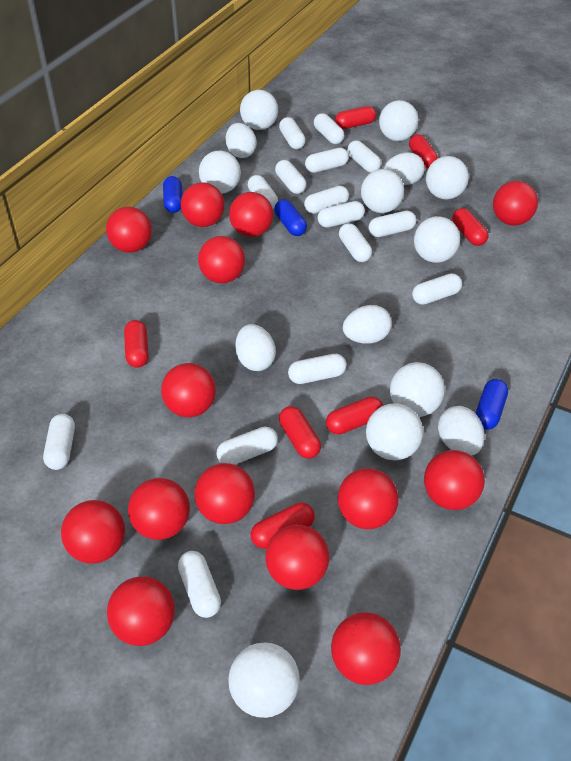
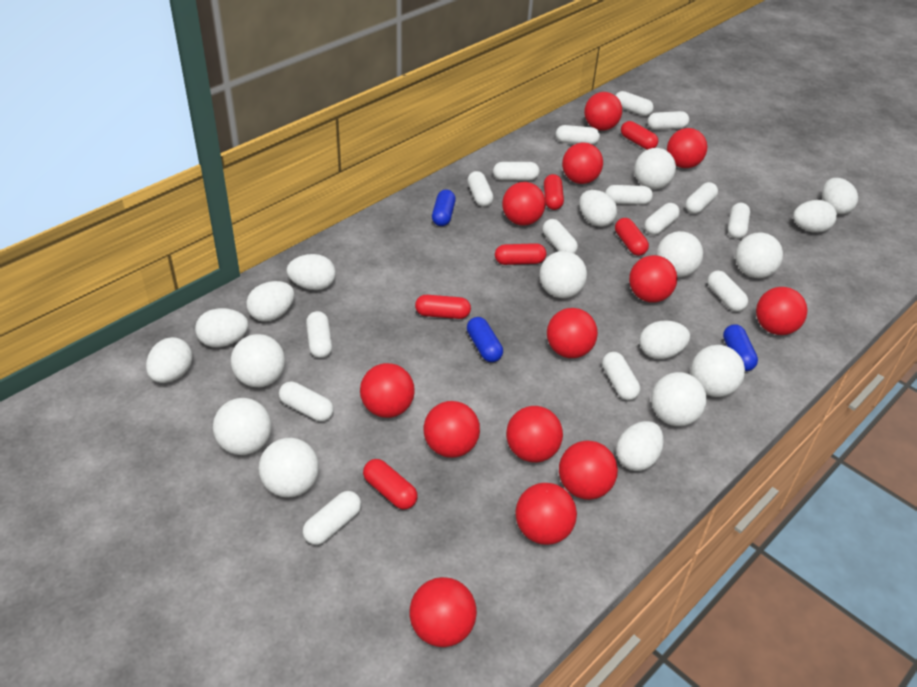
red ball: [61,500,125,564] [106,207,152,253] [107,576,175,646] [128,478,190,540] [161,363,216,417] [181,182,225,227] [195,463,255,524] [198,236,245,283] [229,192,273,237] [265,525,329,590] [331,612,401,685] [337,468,399,529] [424,450,485,510] [493,181,538,226] = 14 -> [360,363,415,418] [410,577,477,647] [423,401,480,458] [502,182,546,225] [506,406,563,463] [515,483,577,545] [547,308,598,358] [559,440,618,500] [562,142,603,184] [584,92,622,131] [629,255,677,303] [667,128,707,168] [756,287,808,335] = 13
red capsule: [124,320,149,368] [251,502,315,549] [279,406,321,458] [326,397,383,435] [335,106,376,129] [409,134,438,168] [452,208,489,246] = 7 -> [363,459,418,510] [415,295,471,319] [495,243,546,265] [544,174,564,210] [615,218,649,256] [621,121,658,150] = 6
white egg: [226,123,257,158] [235,324,276,371] [343,305,392,343] [384,152,425,185] [438,406,485,456] = 5 -> [146,337,192,383] [195,308,248,348] [246,281,294,322] [286,254,336,290] [579,190,617,227] [616,421,664,471] [639,321,690,359] [793,200,837,233] [822,178,858,214] = 9

